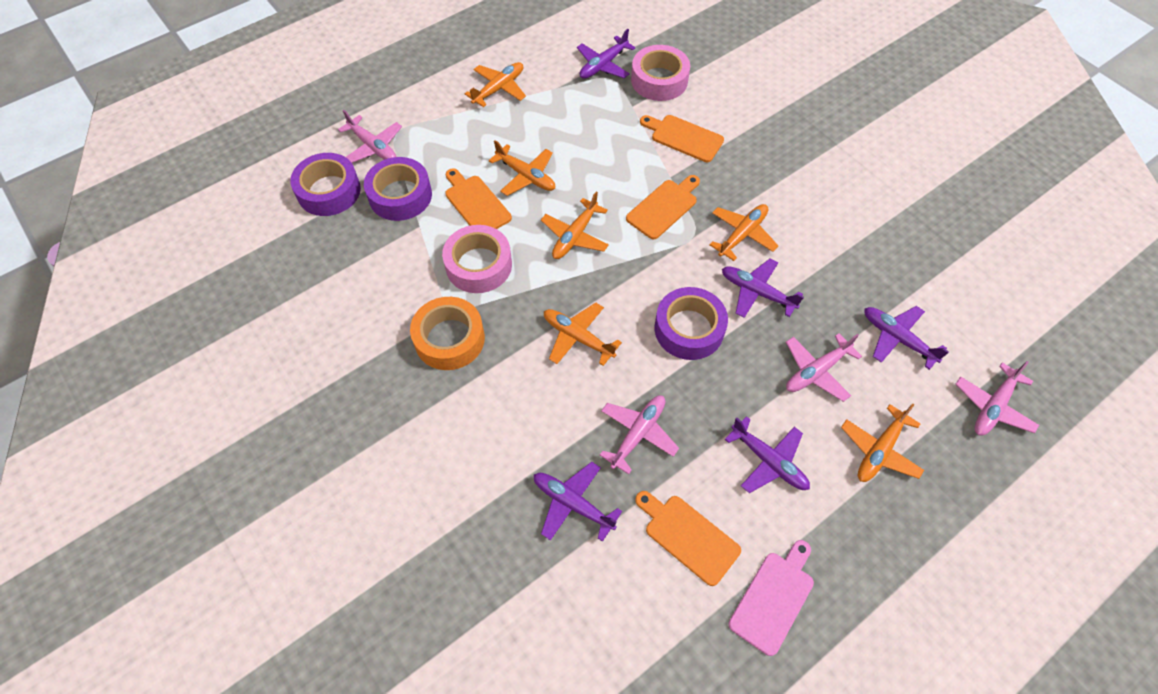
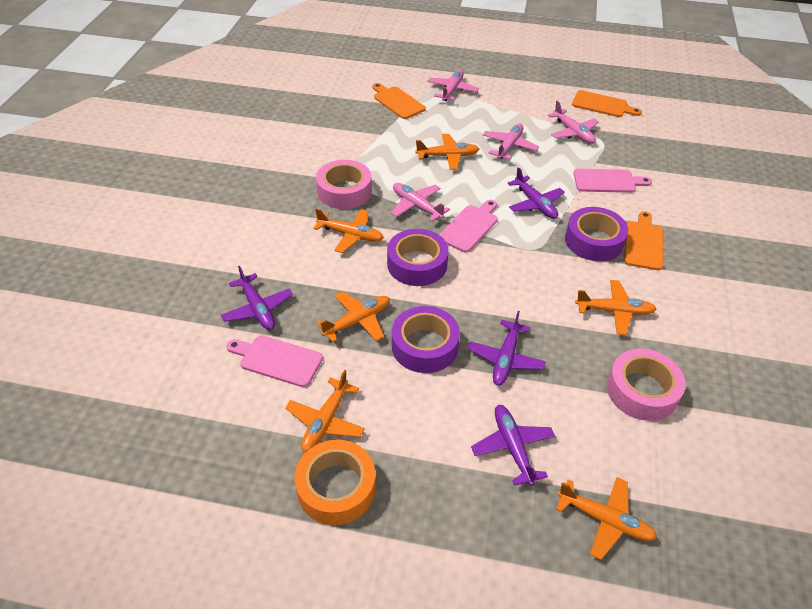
orange cutting board: [445,168,512,229] [626,175,700,239] [635,491,741,586] [640,115,724,162] = 4 -> [372,83,426,119] [572,90,642,117] [624,211,663,270] = 3
pink cutting board: [729,540,814,656] = 1 -> [226,335,323,387] [439,200,498,252] [573,169,652,193] = 3
purple plane: [534,462,622,542] [577,29,636,79] [722,258,804,318] [725,416,810,493] [864,306,949,370] = 5 -> [221,266,293,330] [468,311,546,386] [471,405,555,486] [507,167,565,219] = 4

